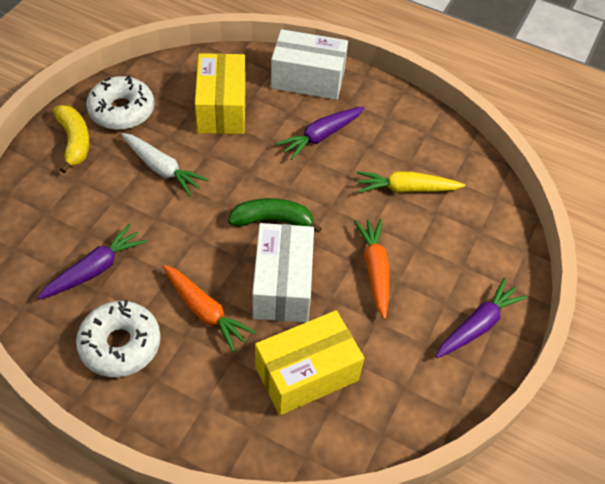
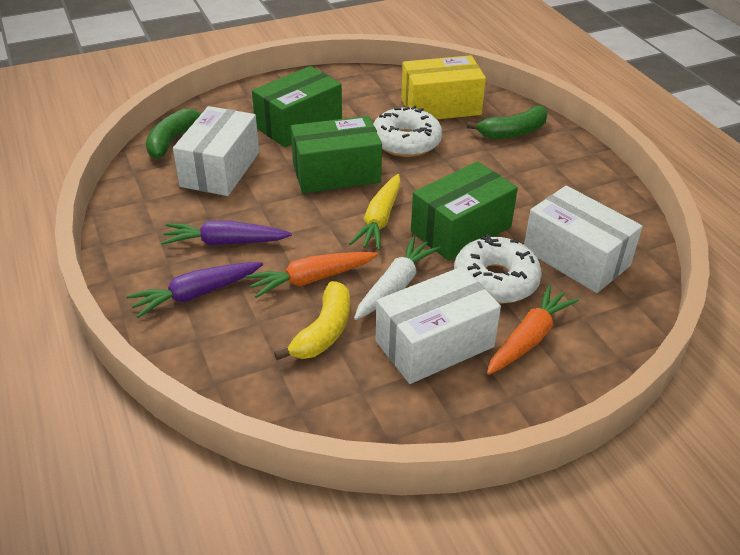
green banana: [228,198,322,233] = 1 -> [146,108,203,159] [467,106,548,139] = 2
green box: none = 0 -> [252,66,342,147] [291,116,382,193] [411,161,518,261] = 3
purple carrot: [37,224,147,300] [276,107,365,160] [436,278,527,358] = 3 -> [127,262,263,318] [161,221,292,246] = 2
white box: [252,223,314,322] [271,29,348,100] = 2 -> [173,106,259,196] [376,267,501,384] [524,186,642,293] = 3
yellow box: [195,53,246,134] [255,310,364,415] = 2 -> [401,55,486,119] = 1

